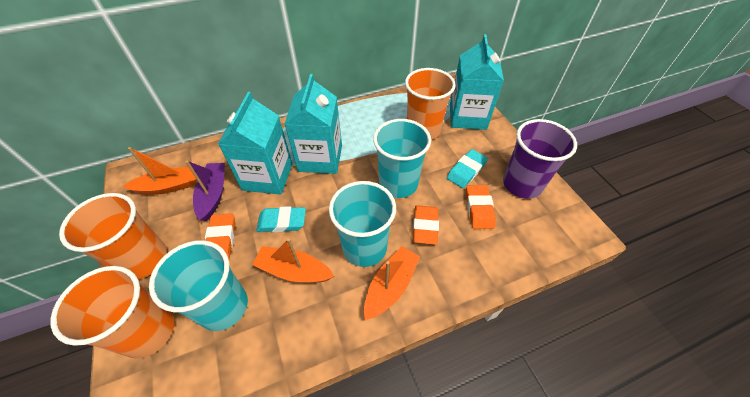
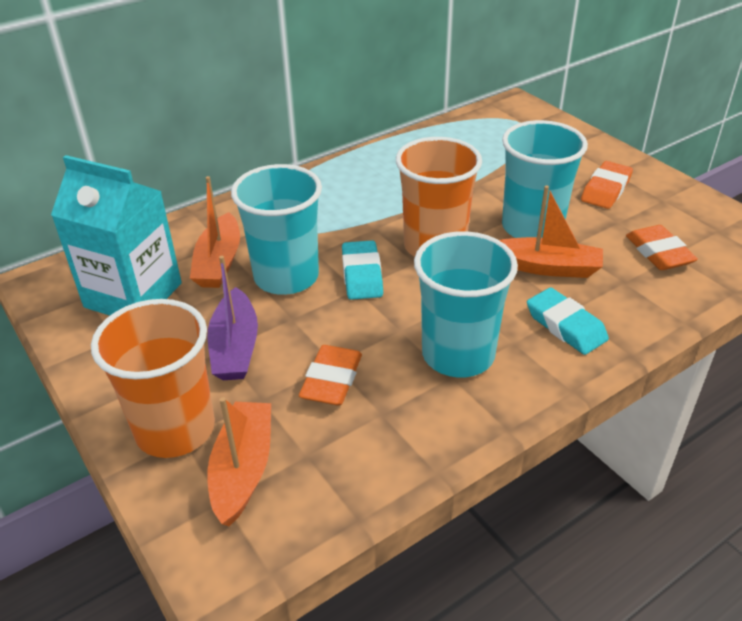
orange cup: [50,266,175,358] [59,193,167,279] [405,68,456,140] = 3 -> [91,299,215,458] [396,137,482,257] = 2
purple cup: [503,119,577,199] = 1 -> none = 0
turquoise carton: [218,92,292,195] [285,74,342,174] [450,34,504,130] = 3 -> [51,155,182,316] = 1

